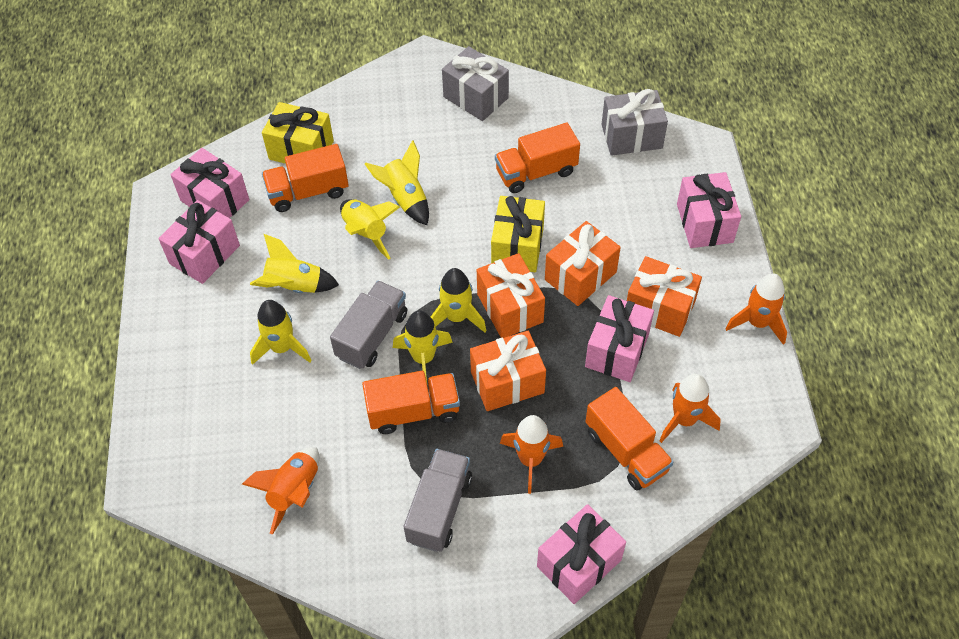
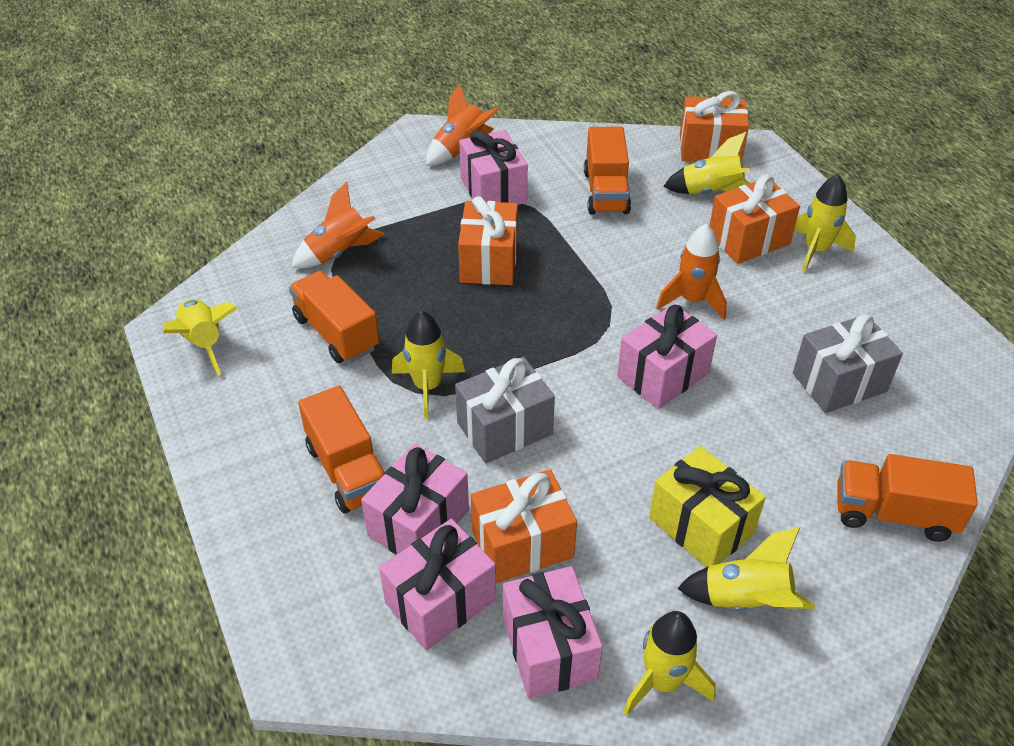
grey truck: [330,280,407,369] [404,449,472,552] = 2 -> none = 0
orange rocket: [242,447,320,535] [500,415,563,494] [659,374,721,443] [725,273,787,345] = 4 -> [291,182,385,268] [426,84,500,166] [656,224,727,320] = 3
yellow gift: [262,102,334,164] [491,196,545,272] = 2 -> [649,446,766,567] = 1

